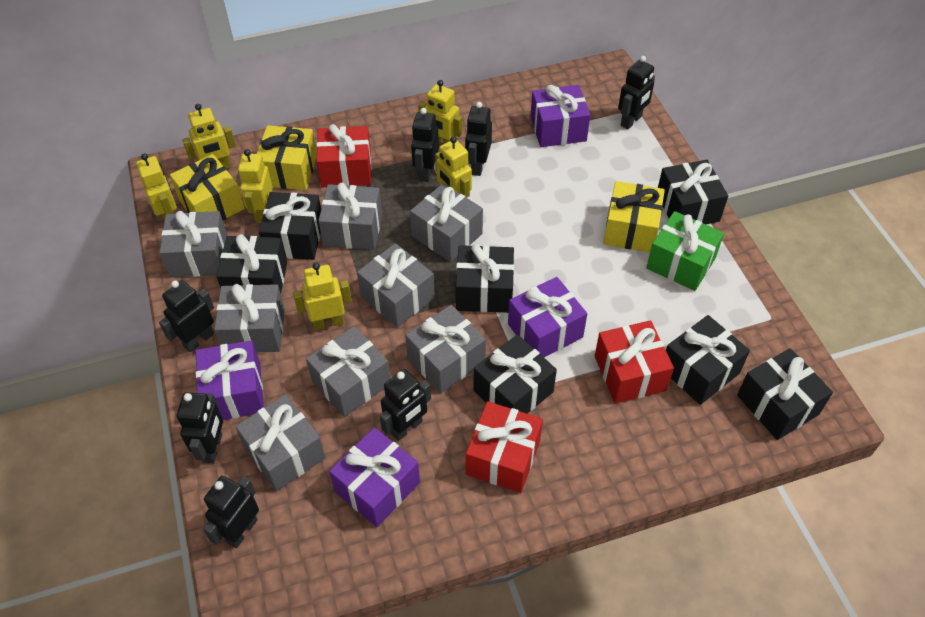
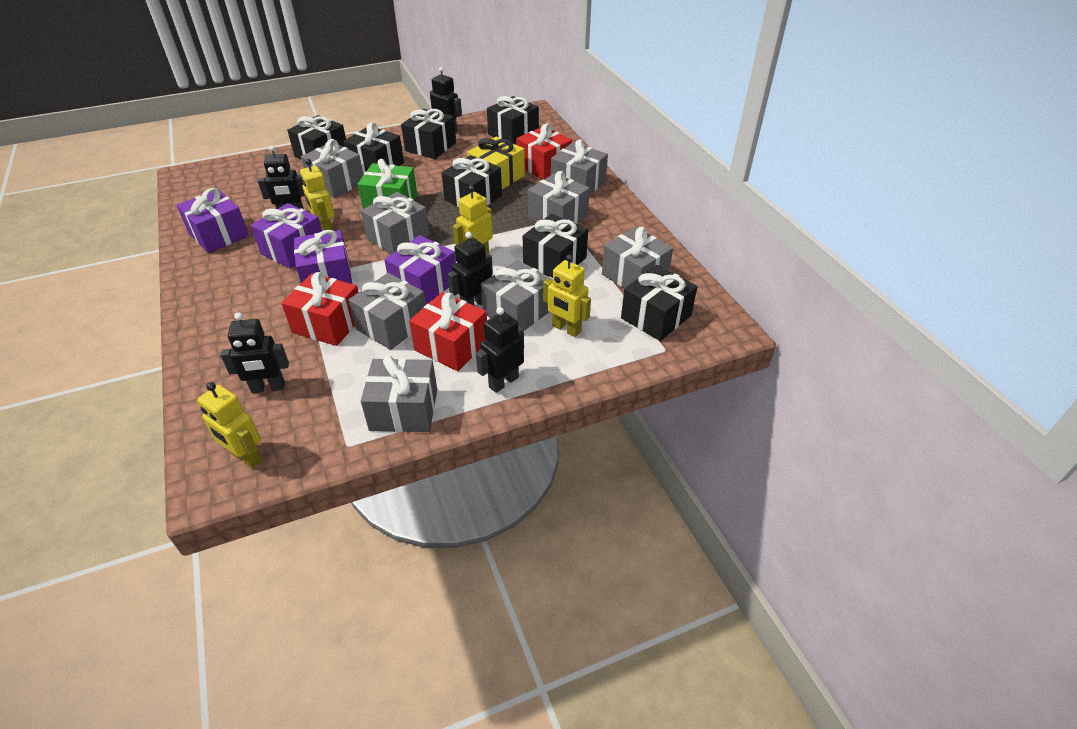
black robot: [159,280,214,352] [177,392,223,463] [203,476,259,548] [380,369,431,441] [411,108,439,182] [465,102,492,176] [618,56,655,129] = 7 -> [220,312,289,393] [258,145,305,209] [430,67,462,133] [447,232,493,306] [476,307,524,393] = 5
yellow gift: [170,154,245,220] [257,125,317,190] [603,181,665,253] = 3 -> [467,137,525,189] = 1
yellow robot: [136,153,177,221] [182,104,236,169] [238,149,273,223] [293,263,352,330] [418,80,462,144] [435,136,472,198] = 6 -> [197,382,263,469] [300,159,335,231] [453,185,493,254] [543,254,591,337] = 4

